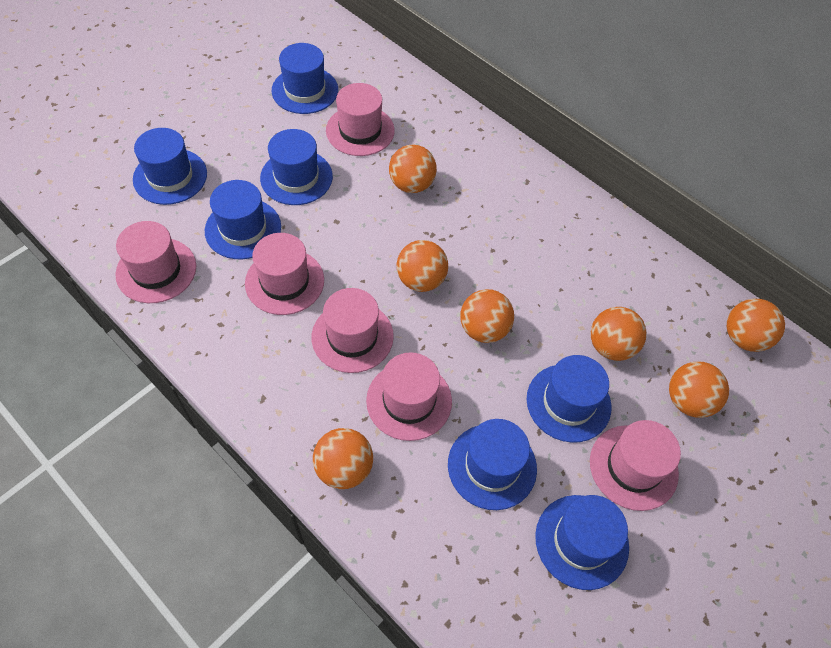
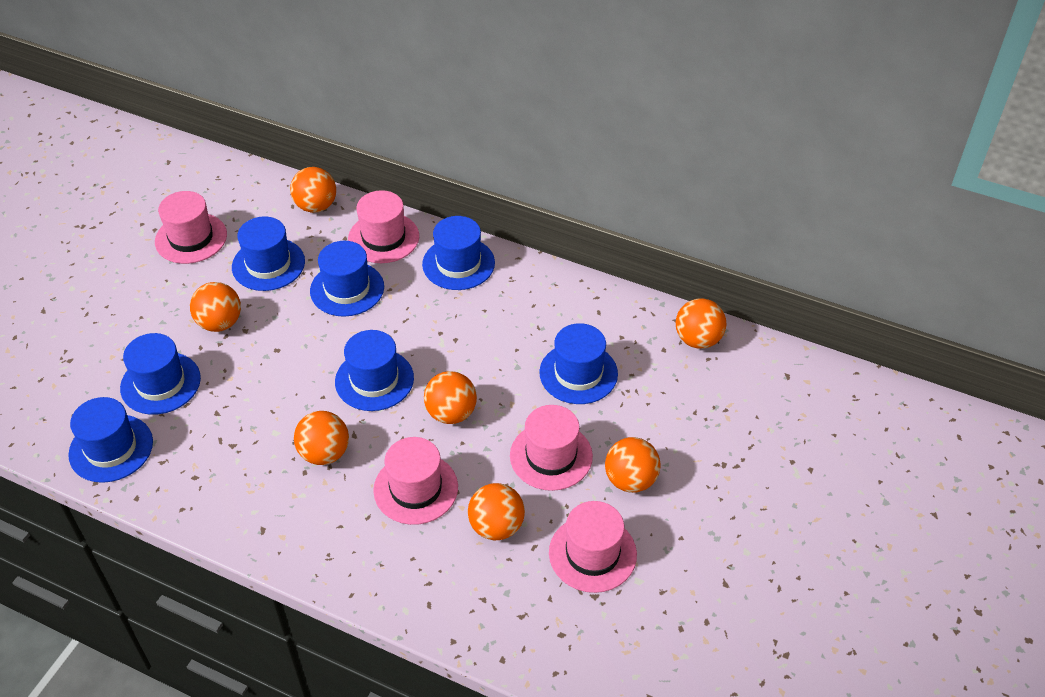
pink hat: [115,221,196,303] [245,233,324,315] [311,288,394,373] [326,83,395,156] [366,352,452,441] [590,420,681,511] = 6 -> [155,191,227,264] [348,190,419,263] [373,437,458,525] [510,405,593,491] [549,501,637,593] = 5

